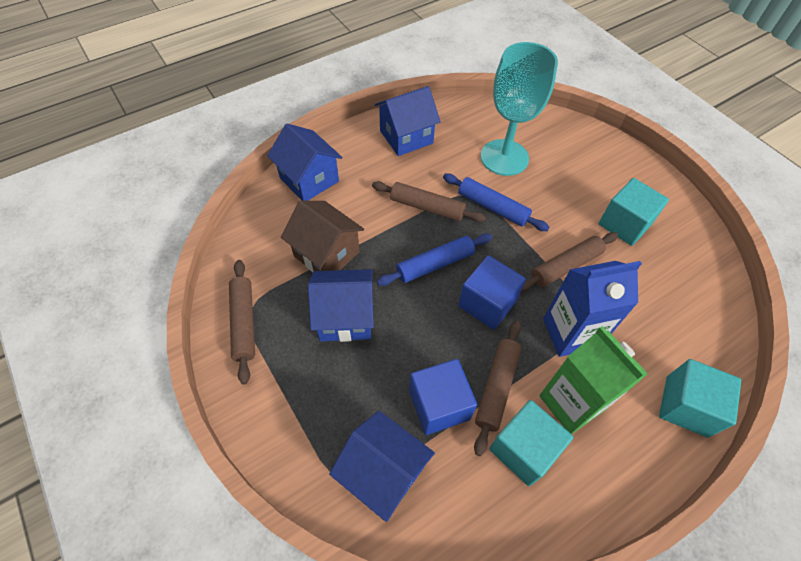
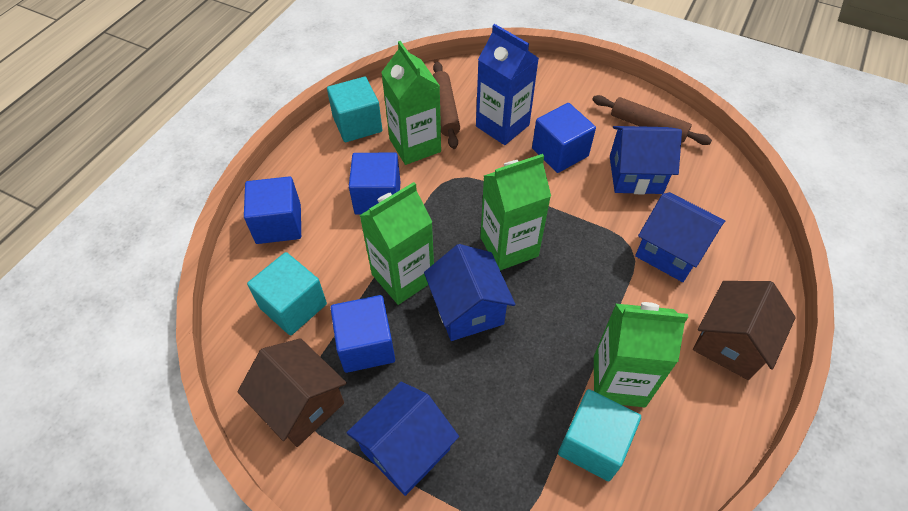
blue cube: [409,359,477,435] [458,255,526,330] = 2 -> [244,176,301,244] [330,295,395,373] [349,153,400,215] [532,103,596,173] = 4
blue rolling pin: [377,234,492,286] [443,173,550,231] = 2 -> none = 0
brown house: [281,200,364,272] = 1 -> [237,338,347,447] [693,281,796,380] = 2
brown rolling pin: [229,260,255,385] [372,181,486,222] [474,320,522,456] [521,232,618,292] = 4 -> [433,61,460,149] [592,95,712,145] = 2
green carton: [539,326,648,434] = 1 -> [359,182,434,305] [381,41,441,165] [480,154,551,270] [594,302,688,407] = 4
turquoise goblet: [481,42,558,176] = 1 -> none = 0

